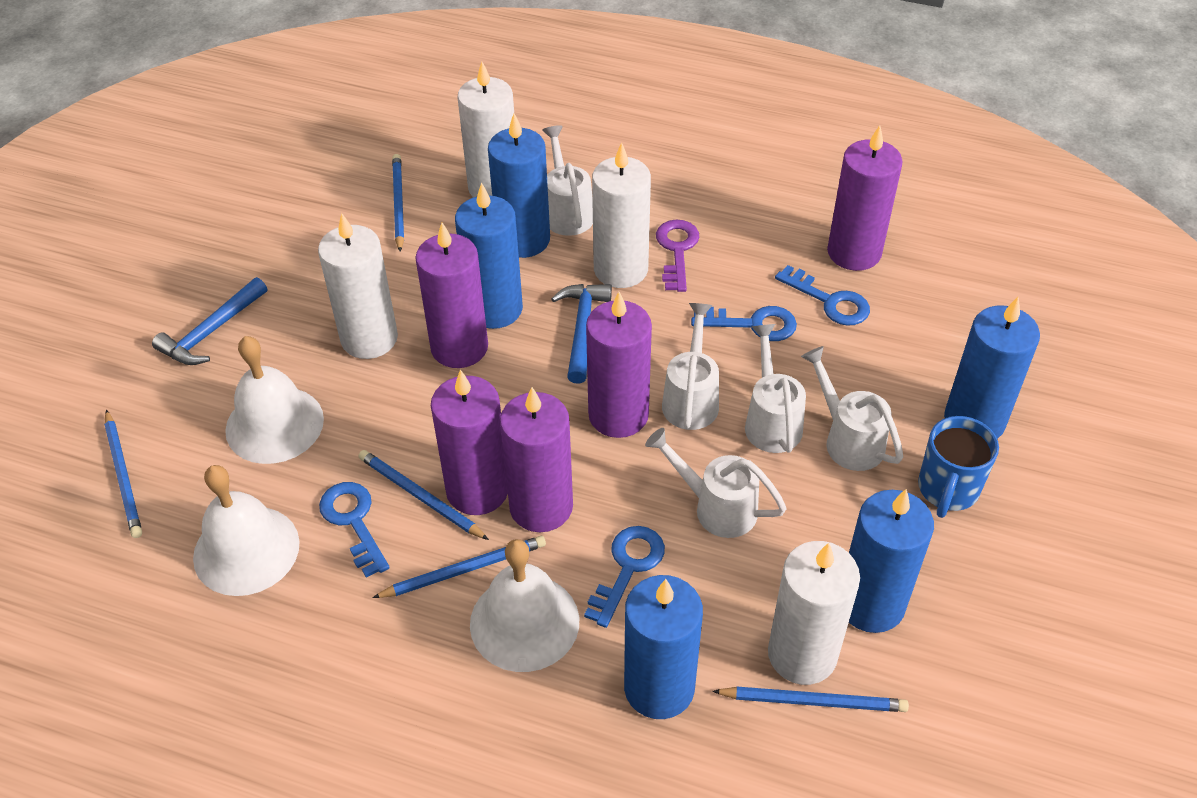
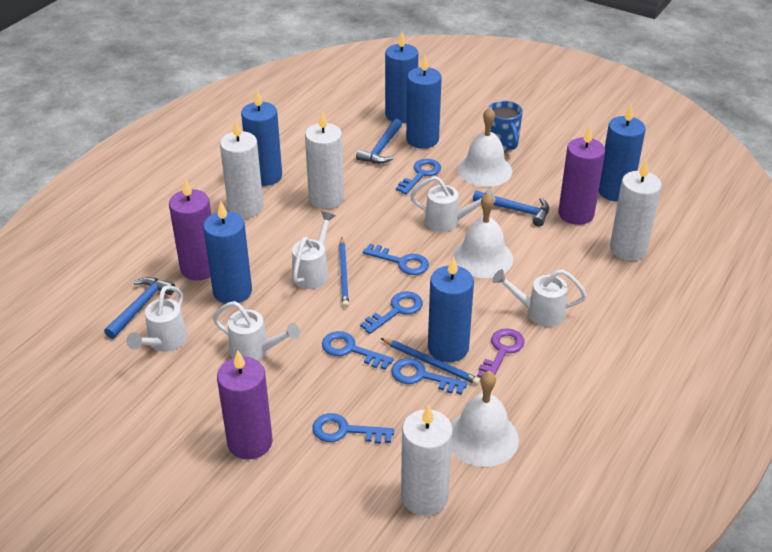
blue candle: [455,183,523,329] [488,113,550,258] [624,575,703,719] [849,489,934,633] [944,297,1040,439] = 5 -> [203,201,252,304] [241,90,282,186] [385,32,418,123] [406,55,442,149] [428,256,474,362] [598,105,646,202] = 6
blue hammer: [152,277,267,365] [551,284,612,384] = 2 -> [104,277,175,339] [356,119,402,164] [473,190,549,227] = 3
blue key: [319,482,390,577] [584,526,665,628] [691,306,797,341] [775,265,870,326] = 4 -> [312,413,394,444] [322,331,393,370] [360,291,423,334] [363,244,429,275] [391,358,468,395] [396,159,441,194] = 6
blue pencil: [104,410,142,538] [358,450,489,540] [372,536,546,598] [392,154,404,252] [712,687,909,712] = 5 -> [339,237,349,308] [381,338,480,385] = 2
purple candle: [415,223,488,368] [431,369,508,515] [500,387,573,532] [586,292,652,438] [827,125,903,271] = 5 -> [169,178,211,281] [217,350,273,460] [558,126,605,225] = 3

